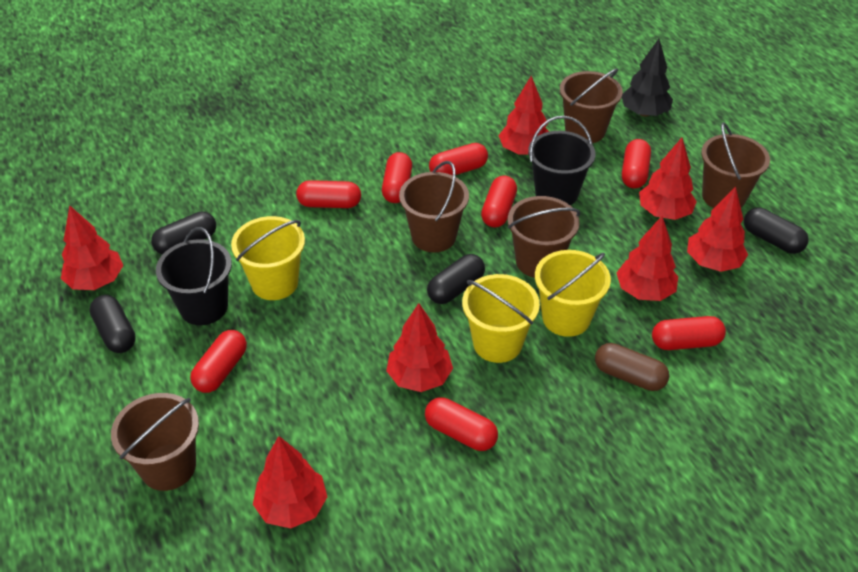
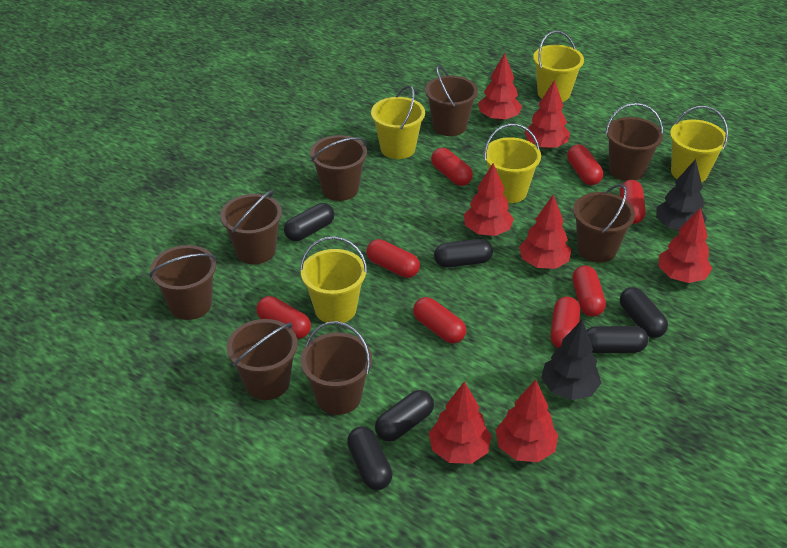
black bucket: [156,227,232,325] [528,116,595,205] = 2 -> none = 0
black capsule: [90,295,136,353] [151,211,216,255] [427,254,485,304] [744,207,809,254] = 4 -> [284,203,334,241] [347,427,393,490] [375,390,434,442] [434,239,493,268] [587,326,648,353] [620,287,668,338] = 6
black tree: [622,39,673,117] = 1 -> [541,320,601,400] [656,159,707,231] = 2
brown bucket: [111,393,199,491] [399,161,469,252] [508,196,580,278] [560,68,623,143] [701,122,770,208] = 5 -> [150,245,217,320] [220,190,282,264] [227,319,298,400] [301,321,372,415] [310,135,367,201] [425,65,478,136] [573,184,635,263] [605,103,663,181] = 8
brown capsule: [595,343,669,391] = 1 -> none = 0
yellow bucket: [231,216,305,300] [462,274,540,363] [535,250,611,337] = 3 -> [300,236,367,323] [371,85,425,159] [484,124,541,203] [533,31,584,102] [670,106,728,182] = 5

